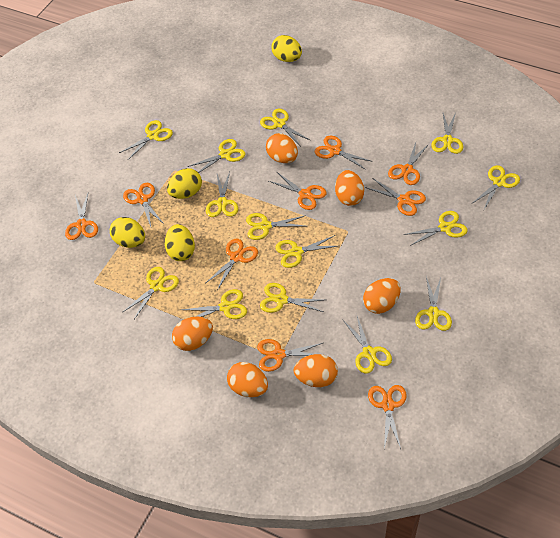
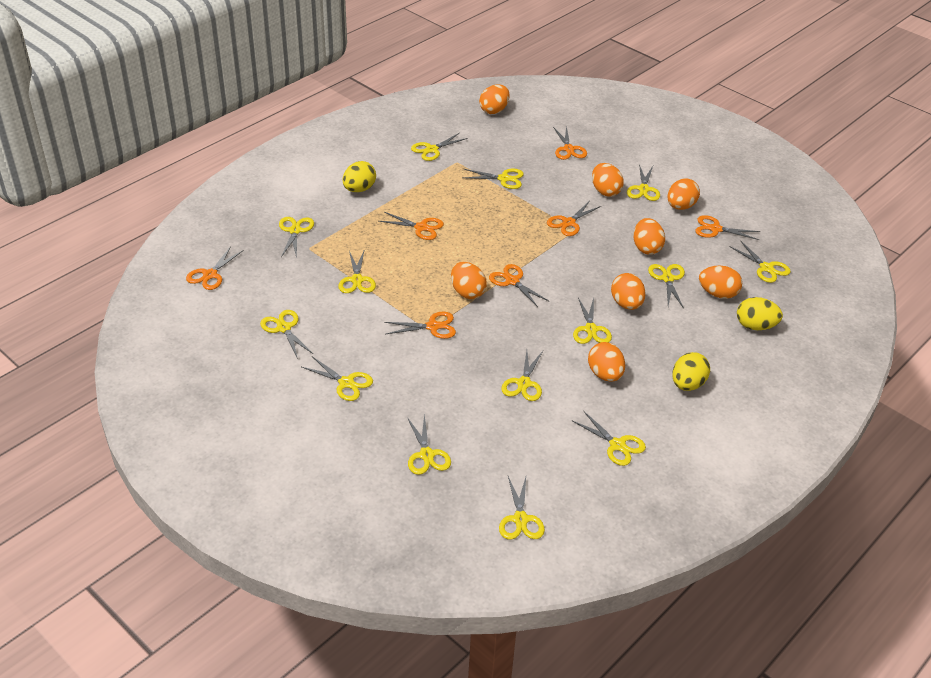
orange egg: [172,317,213,351] [227,362,268,397] [266,133,298,163] [293,354,338,387] [335,170,364,206] [363,278,401,314] = 6 -> [451,262,487,299] [479,84,510,114] [588,342,625,382] [592,163,624,197] [611,273,645,310] [634,218,665,255] [667,178,700,210] [699,266,742,299] = 8
orange scissors: [65,194,98,240] [123,183,165,227] [206,239,258,289] [257,339,322,372] [269,172,327,210] [315,135,373,170] [365,178,426,216] [368,385,407,449] [388,142,429,185] = 9 -> [186,246,244,290] [379,212,444,240] [384,312,456,339] [489,264,550,307] [547,201,601,236] [553,126,587,160] [695,215,760,240] = 7
yellow egg: [110,217,145,248] [165,224,195,261] [167,168,202,199] [271,35,302,62] = 4 -> [342,161,376,192] [672,352,710,391] [737,297,783,330] = 3

